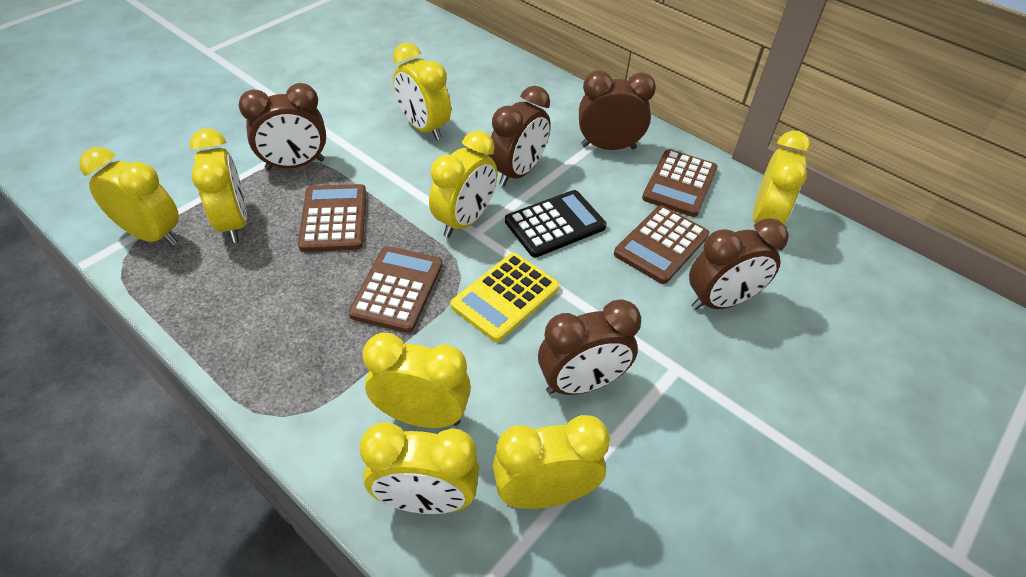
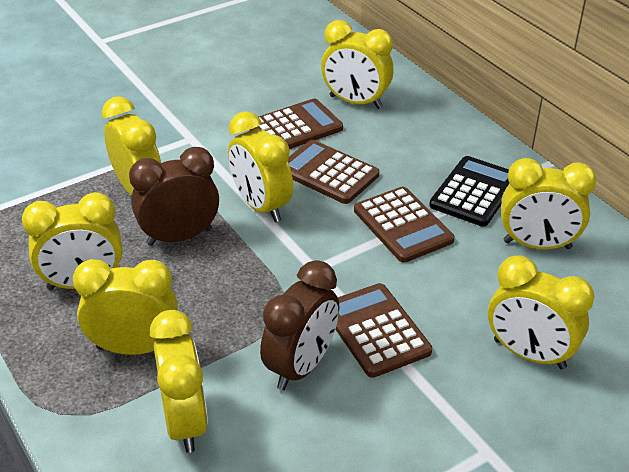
brown clock: [238,83,326,170] [488,86,551,186] [538,299,641,395] [579,70,656,150] [689,218,789,310] = 5 -> [129,147,219,246] [260,260,339,390] = 2
yellow calculator: [450,253,559,342] = 1 -> none = 0

